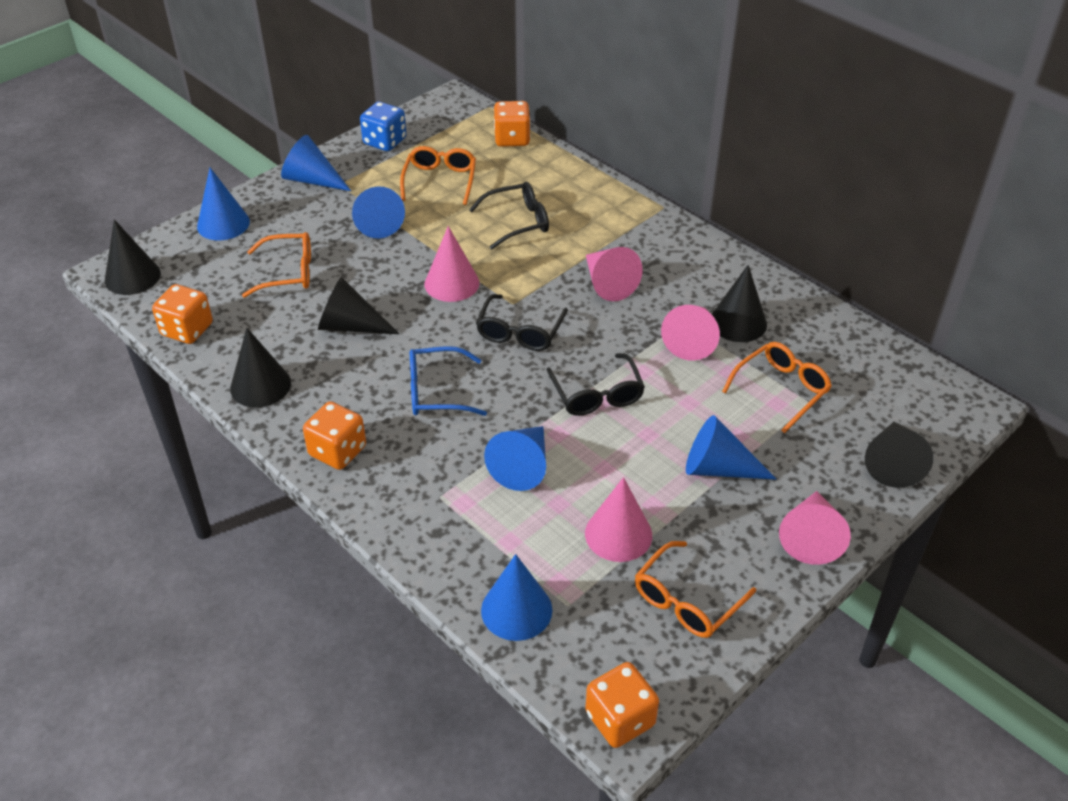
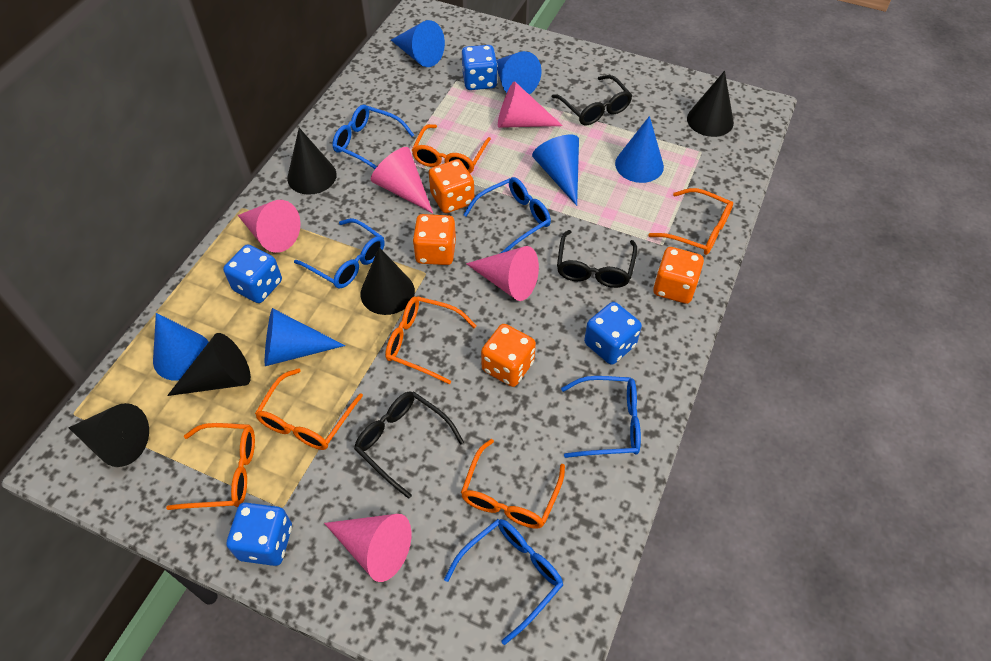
blue dice: [360,102,406,151] = 1 -> [223,244,282,303] [227,502,292,566] [462,45,497,90] [584,302,642,365] = 4
blue glasses: [410,346,487,416] = 1 -> [294,218,384,289] [332,105,414,169] [444,519,563,645] [463,177,551,253] [561,376,641,458] = 5
orange glasses: [242,232,311,298] [400,146,476,205] [635,541,756,638] [722,342,832,433] = 4 -> [166,423,255,510] [255,368,363,450] [385,296,476,385] [412,124,491,173] [461,439,565,529] [648,188,733,255] = 6

